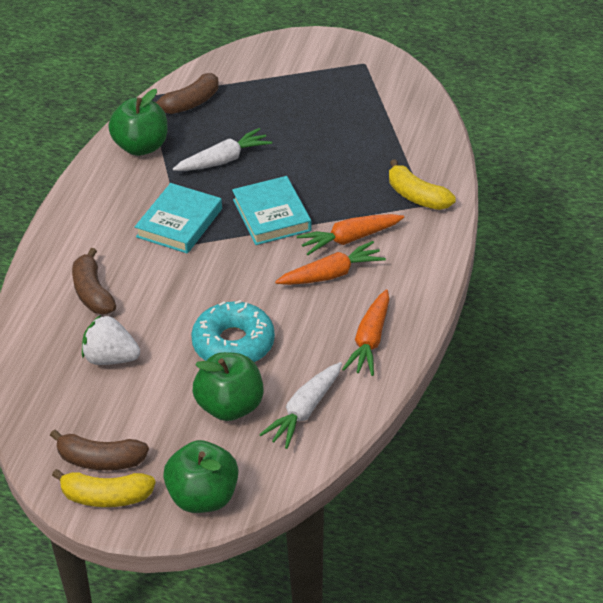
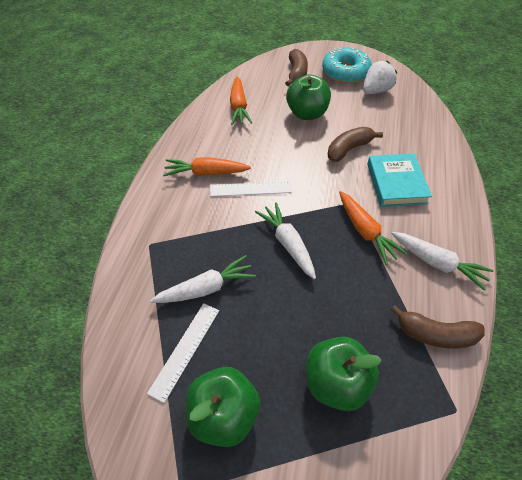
turquoise book: [135,183,222,254] [232,176,312,245] = 2 -> [367,154,432,207] = 1
white carrot: [173,128,272,171] [259,362,342,449] = 2 -> [150,255,256,303] [255,202,316,279] [391,232,494,291] = 3
white ruler: none = 0 -> [147,303,219,403] [210,181,292,197] = 2
yellow banana: [52,469,156,507] [389,159,456,210] = 2 -> none = 0

